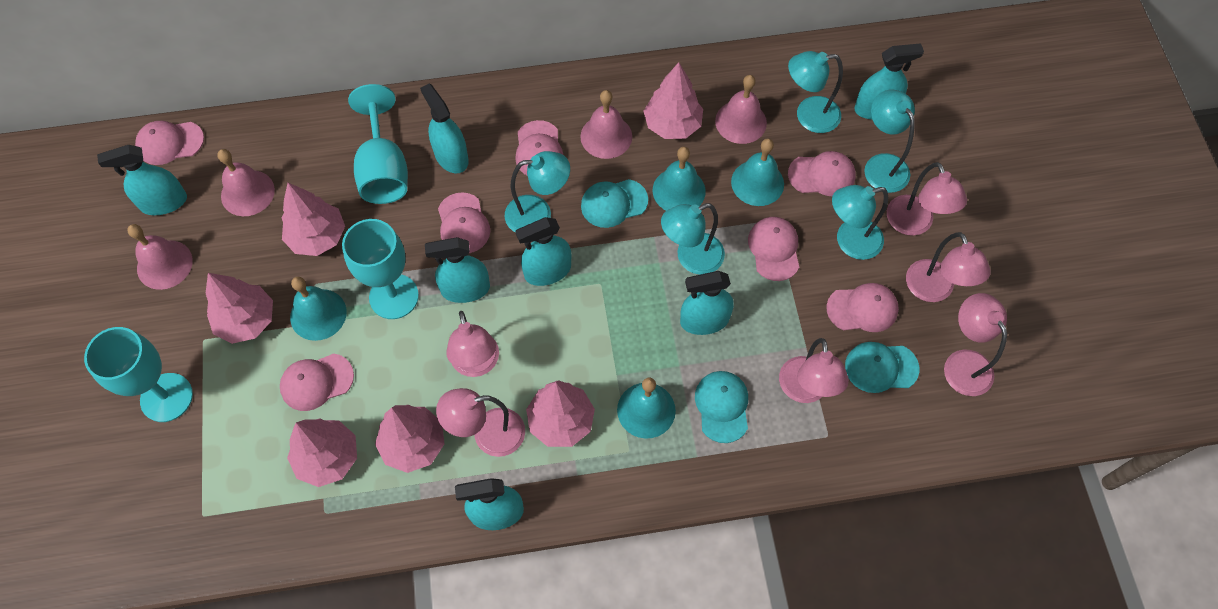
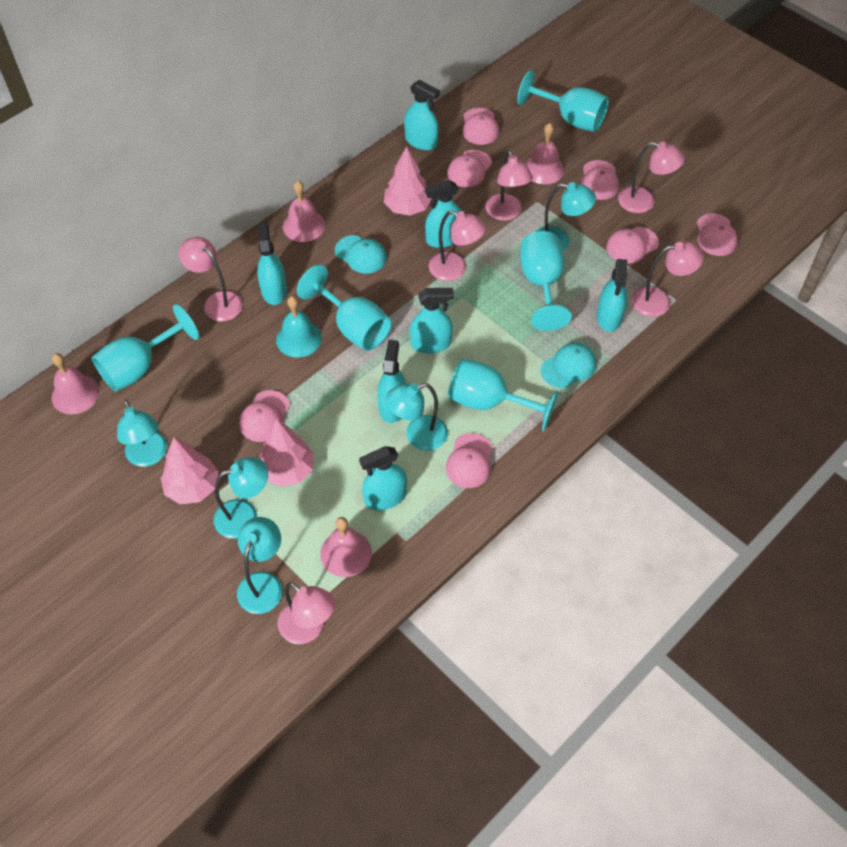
pink tree: [206,273,273,344] [282,183,345,256] [287,418,357,487] [375,405,445,473] [526,380,595,447] [644,62,703,139] = 6 -> [161,437,219,504] [259,419,314,487] [384,146,432,216] = 3
turquoise bell: [290,277,347,341] [617,378,676,439] [653,147,706,211] [731,139,784,206] = 4 -> [276,296,322,358] = 1
turquoise cap: [581,179,648,228] [695,371,748,443] [845,342,919,393] = 3 -> [335,235,387,274] [541,343,596,388] = 2
turquoise goblet: [84,327,193,422] [342,219,419,319] [348,84,408,204] = 3 -> [92,304,199,392] [297,265,392,351] [448,358,558,431] [517,70,609,132] [520,231,572,331] = 5

